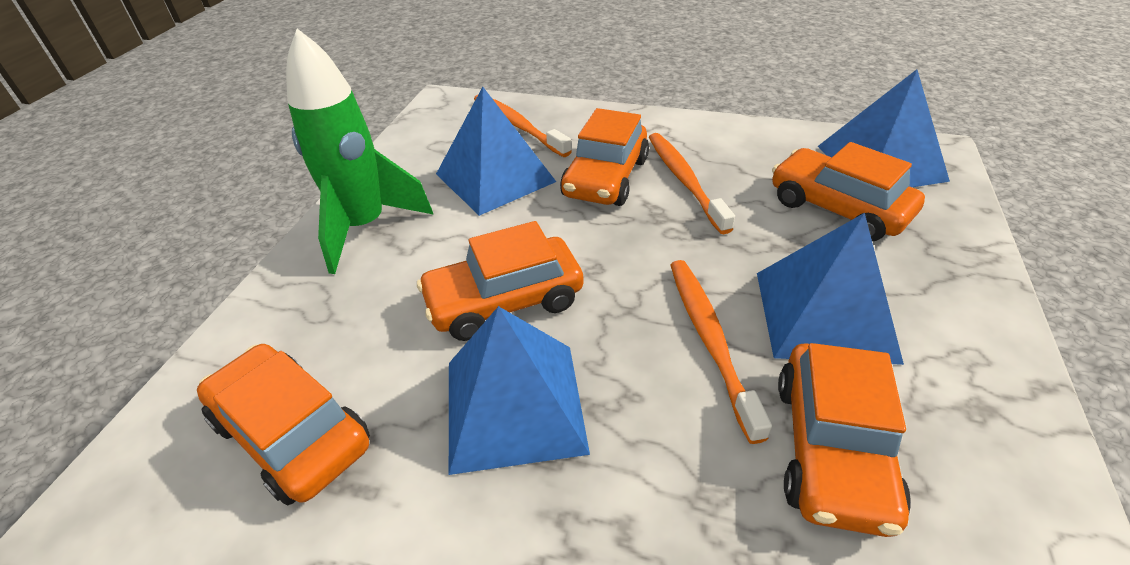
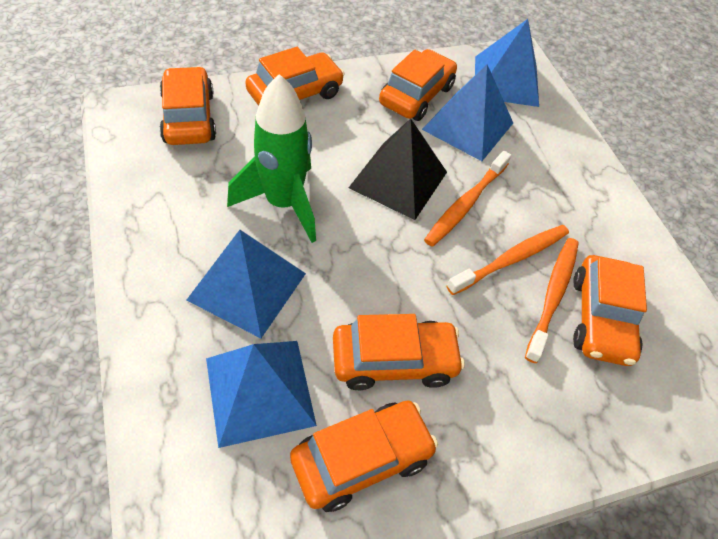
black pyramid: none = 0 -> [349,119,447,220] = 1
orange car: [197,344,370,505] [417,221,584,341] [560,108,649,206] [772,142,925,241] [778,343,911,537] = 5 -> [160,66,216,145] [245,47,345,106] [290,400,438,512] [333,314,465,390] [379,49,457,121] [573,255,647,366] = 6

